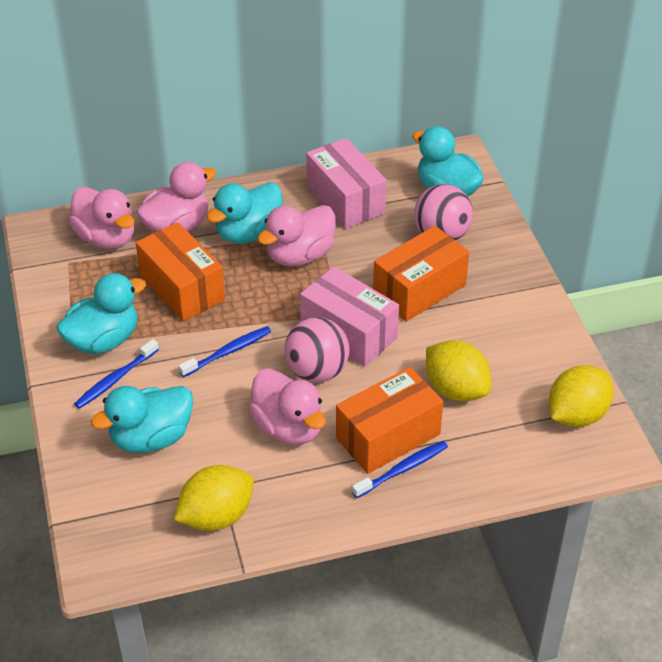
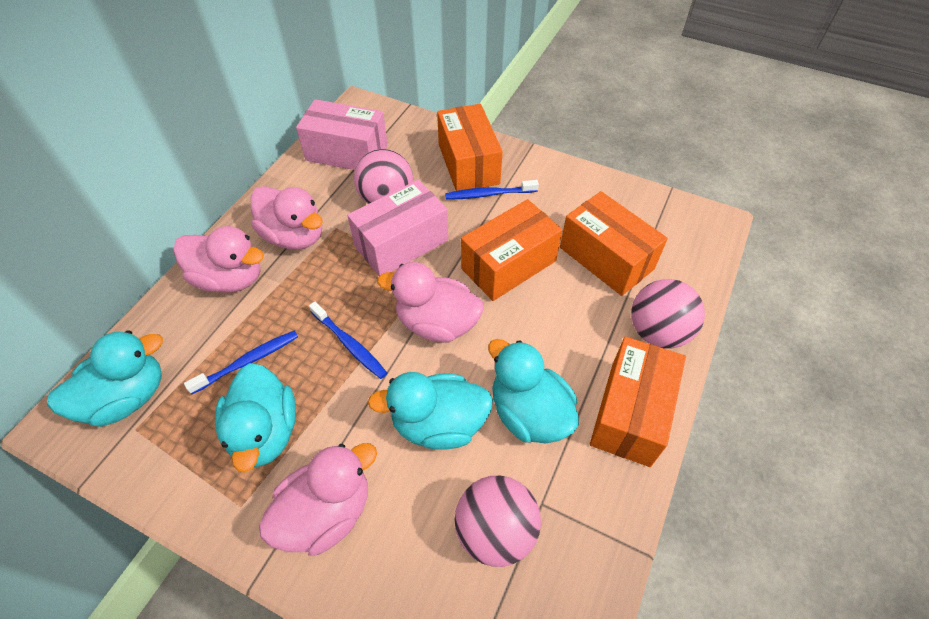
orange box: [136,222,225,321] [336,367,443,474] [373,226,469,322] = 3 -> [437,104,503,191] [461,199,563,301] [560,191,668,296] [590,337,686,467] = 4
pink ball: [285,317,350,382] [414,184,473,241] = 2 -> [354,149,413,204] [455,476,541,567] [631,279,705,348] = 3
yellow lemon: [174,465,254,531] [426,340,491,401] [549,365,614,427] = 3 -> none = 0

